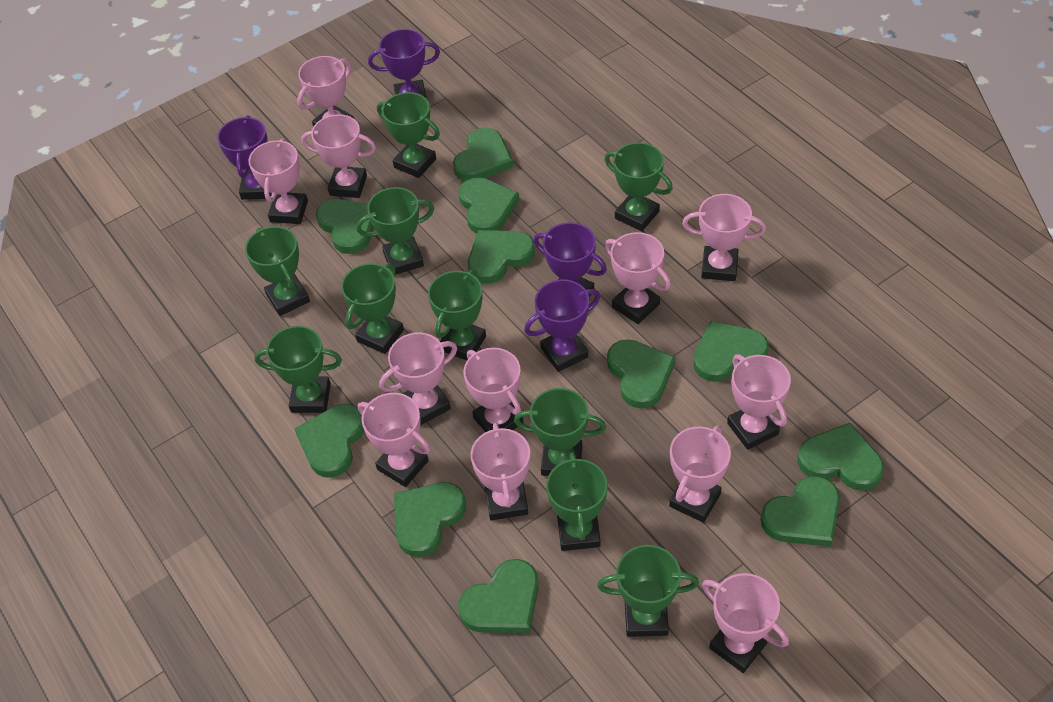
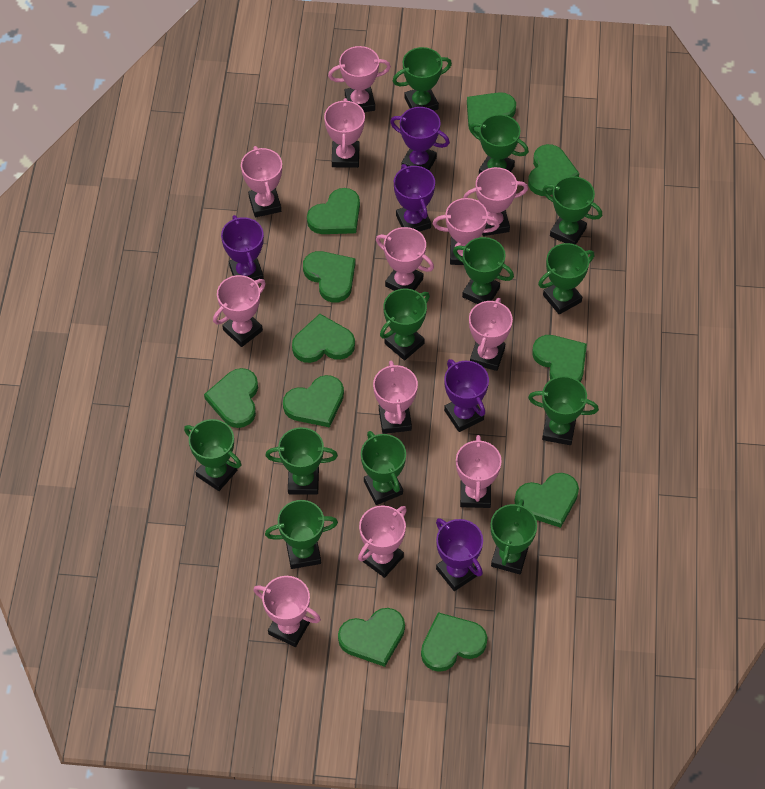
green trophy: [245,226,310,316] [254,326,342,413] [341,263,404,354] [356,187,434,275] [377,92,440,178] [428,270,486,360] [514,388,606,476] [546,453,607,551] [597,545,699,637] [605,142,673,231] = 10 -> [184,419,241,491] [265,427,338,495] [265,500,338,569] [361,431,406,505] [380,289,430,360] [393,47,452,111] [453,237,514,304] [470,114,529,174] [491,499,537,574] [528,376,599,445] [538,243,594,314] [543,176,602,245] = 12
purple trophy: [217,116,272,200] [368,29,440,99] [524,280,600,372] [534,222,607,297] = 4 -> [221,215,264,281] [390,107,450,170] [394,164,435,232] [436,518,483,591] [444,359,489,432] = 5

